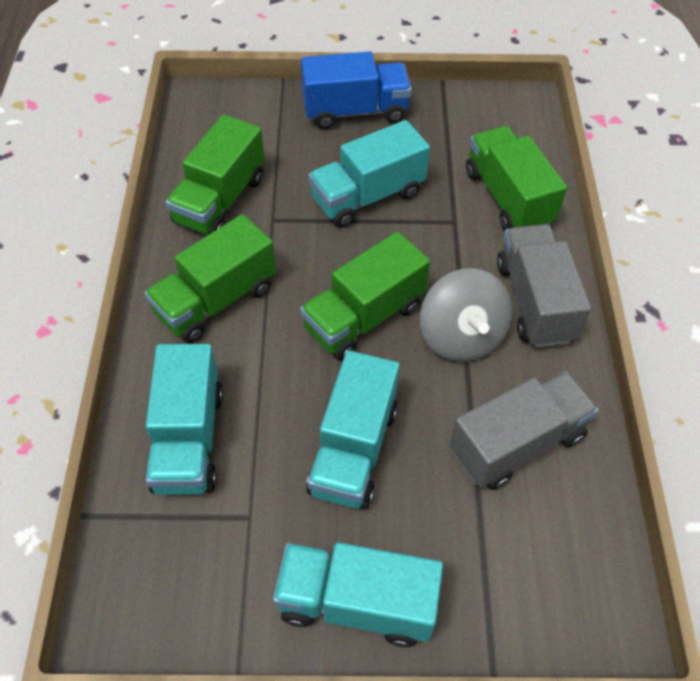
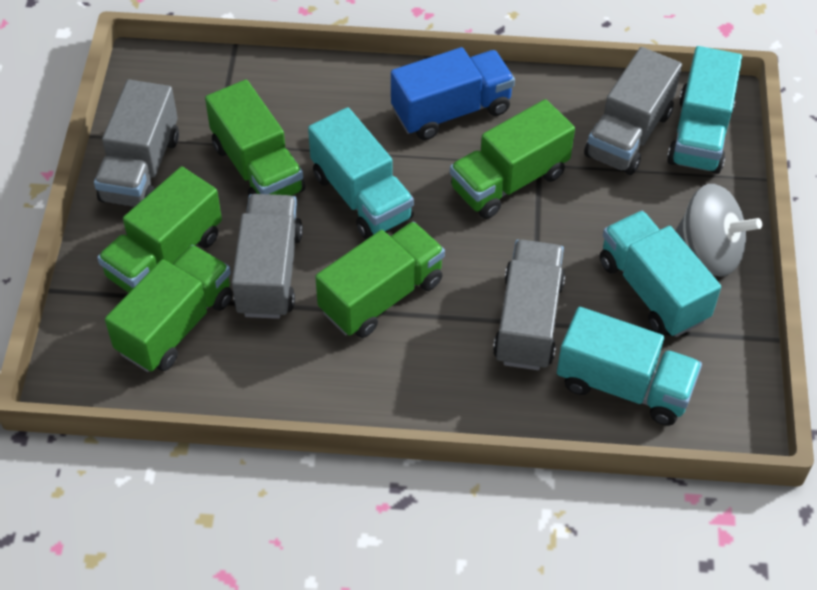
green truck: [145,214,276,343] [166,114,265,235] [300,232,430,361] [466,126,567,231] = 4 -> [97,167,222,293] [105,245,233,372] [205,80,305,197] [315,221,445,338] [450,99,575,219] = 5
grey truck: [450,371,598,490] [497,224,591,347] = 2 -> [94,79,179,207] [232,194,303,319] [493,240,565,370] [584,47,682,175] = 4

